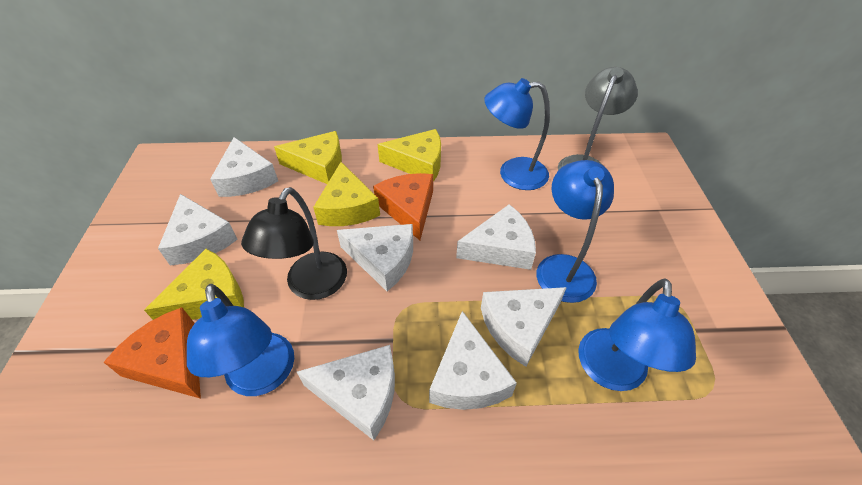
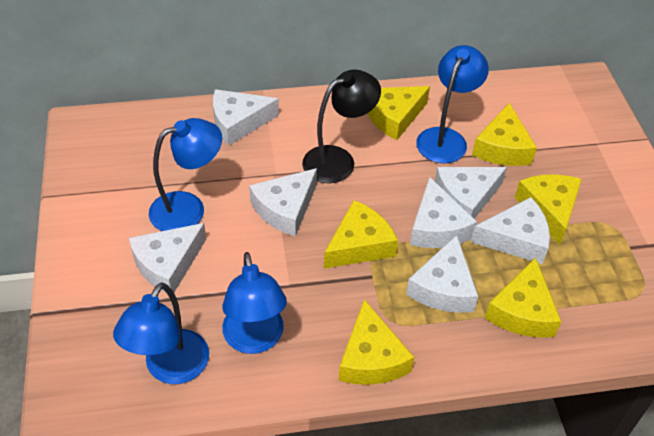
grey lamp: [558,67,638,171] = 1 -> none = 0
orange cheese: [103,307,201,399] [373,173,433,240] = 2 -> none = 0
yellow cheese: [144,249,244,320] [274,131,342,184] [313,162,380,226] [377,129,441,182] = 4 -> [324,200,398,269] [339,299,414,385] [367,86,430,140] [472,103,537,166] [485,257,562,338] [515,174,582,245] = 6

